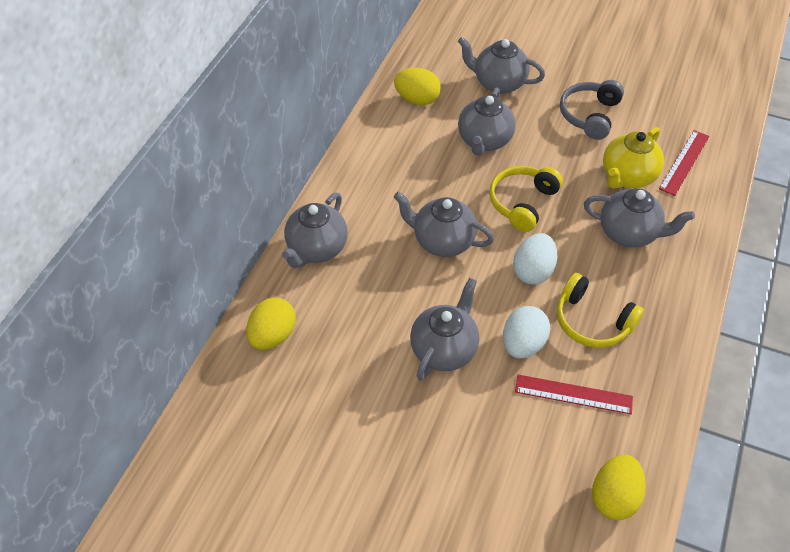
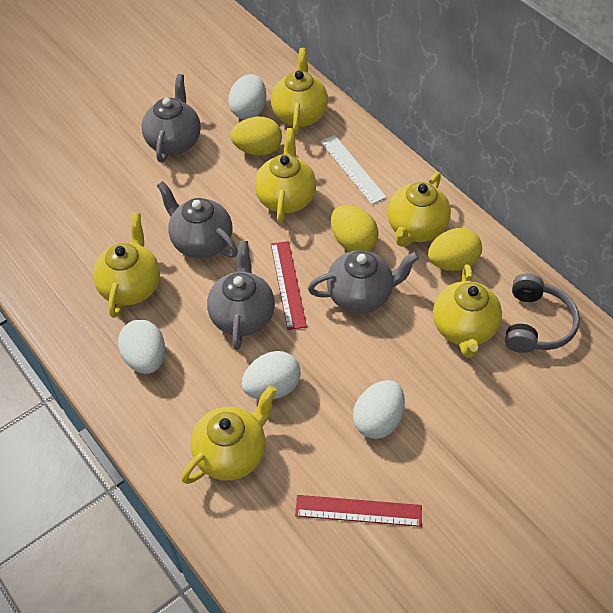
grey teapot: [282,193,348,268] [394,192,494,257] [410,278,479,381] [458,37,545,94] [458,87,516,156] [584,188,695,248] = 6 -> [141,74,201,162] [157,181,238,259] [207,241,275,350] [308,250,419,314] = 4
white egg: [503,306,550,358] [513,233,557,285] = 2 -> [118,320,165,374] [228,74,266,119] [242,351,301,399] [353,380,405,439] = 4
white ruler: none = 0 -> [320,135,387,204] = 1
yellow headphones: [489,166,563,232] [557,273,644,348] = 2 -> none = 0
yellow teapot: [603,127,664,189] = 1 -> [93,213,160,318] [181,386,277,484] [255,128,316,223] [271,48,328,134] [387,172,451,247] [433,264,502,358] = 6

